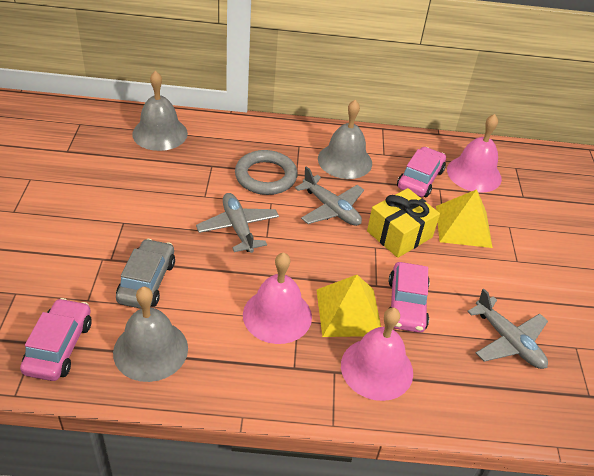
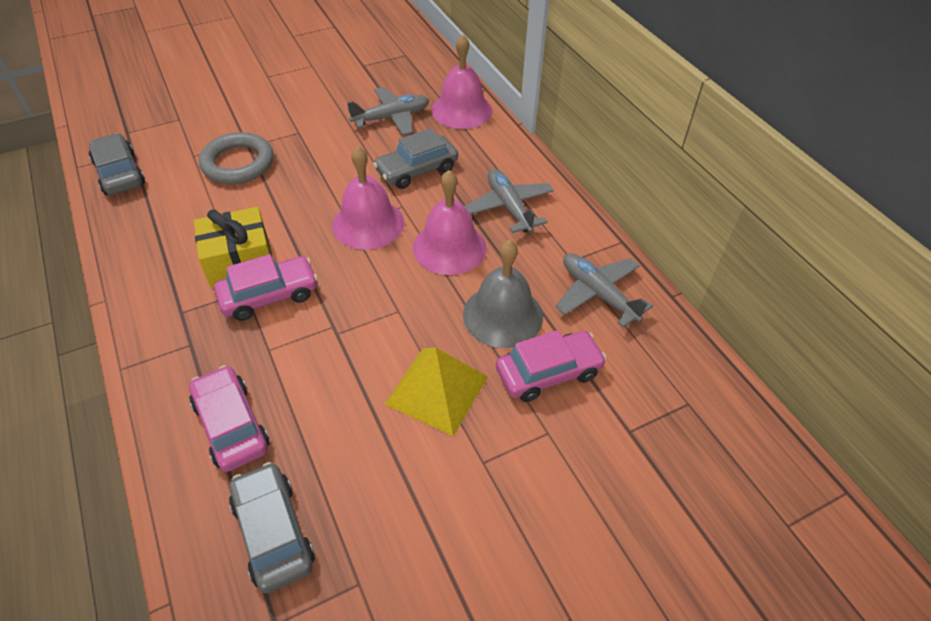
grey bell: [113,287,188,382] [132,71,188,151] [318,100,372,179] = 3 -> [463,240,543,348] = 1
grey car: [116,239,175,309] = 1 -> [89,133,145,195] [229,462,315,593] [373,128,458,189] = 3
yellow pyramid: [316,275,381,337] [436,189,493,248] = 2 -> [384,347,488,436] = 1

